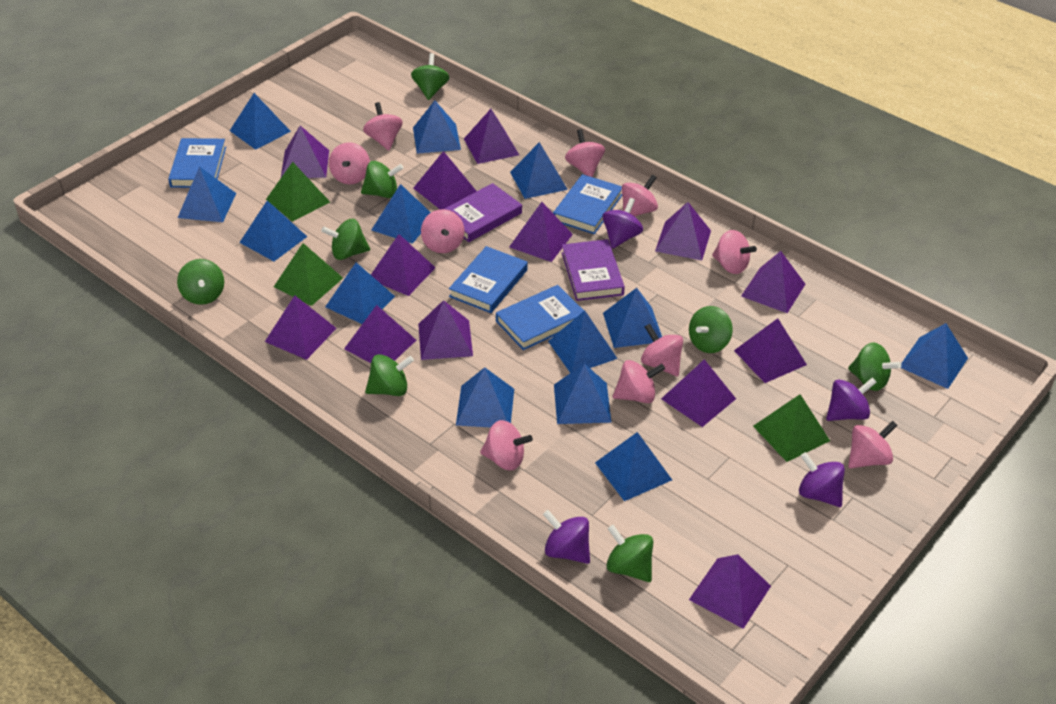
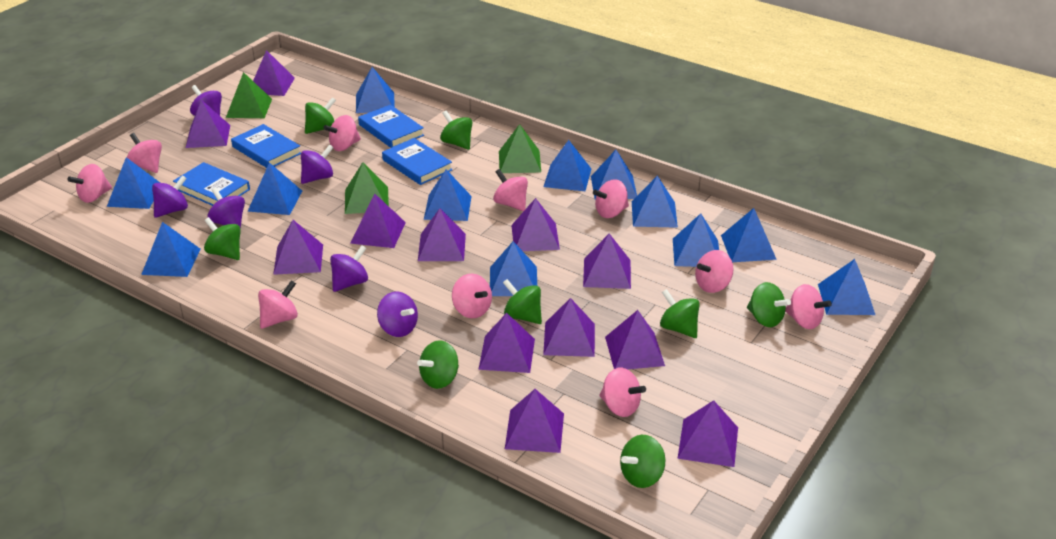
blue pyramid: [178,166,236,222] [230,93,291,150] [239,200,307,261] [325,262,395,324] [372,184,431,244] [413,101,461,154] [456,367,514,428] [510,142,568,199] [548,310,618,373] [554,364,612,424] [595,432,672,501] [603,288,662,348] [901,323,968,389] = 13 -> [107,157,160,209] [141,222,201,277] [247,162,302,215] [356,67,395,113] [424,169,472,221] [490,241,537,296] [543,140,591,191] [591,150,637,200] [632,176,678,228] [673,213,719,267] [721,208,777,262] [818,259,875,315] = 12
purple book: [445,183,522,242] [562,239,625,301] = 2 -> none = 0
purple pyramid: [265,295,336,360] [281,126,329,178] [344,305,416,363] [371,234,436,296] [413,151,477,209] [418,300,473,360] [464,109,519,164] [509,202,573,262] [655,202,711,260] [661,359,736,427] [689,554,771,629] [734,318,807,383] [741,251,805,313] = 13 -> [186,100,230,148] [253,50,295,96] [273,220,323,275] [350,194,406,248] [418,208,466,261] [478,313,535,373] [505,389,564,453] [511,198,560,251] [543,298,595,357] [583,234,631,289] [605,310,665,369] [677,400,738,467] = 12
purple spinning top: [543,510,590,564] [602,198,643,249] [799,452,845,507] [826,377,877,421] = 4 -> [152,175,188,218] [190,85,222,116] [208,187,245,229] [301,144,334,184] [330,245,368,292] [377,291,418,337] = 6

